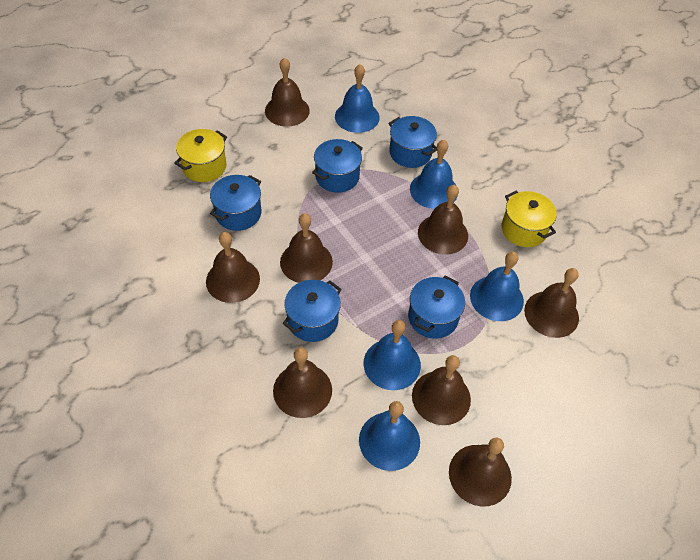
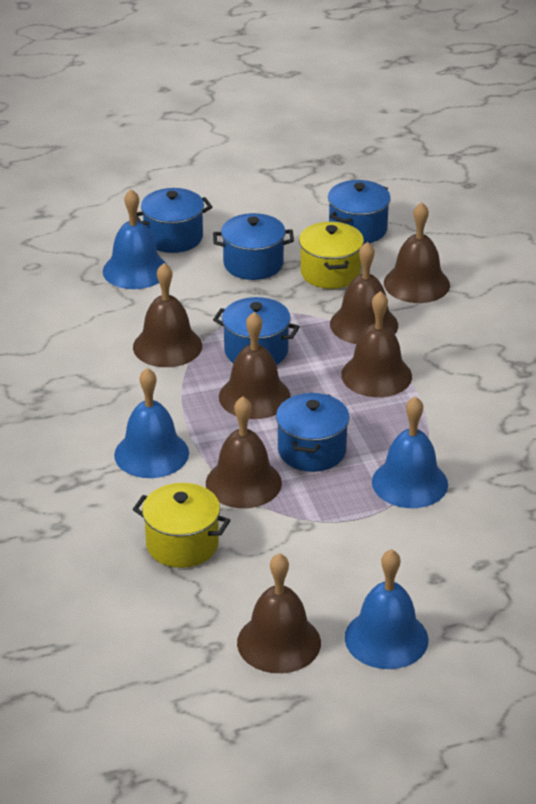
blue bell: [335,64,380,133] [359,401,420,471] [363,320,421,390] [410,140,458,209] [470,251,524,321] = 5 -> [103,189,166,289] [114,368,189,478] [345,549,428,669] [372,396,448,508] = 4
brown bell: [206,232,260,303] [265,57,310,126] [273,347,332,418] [280,213,333,283] [412,355,471,425] [418,185,468,255] [449,438,512,507] [524,268,579,338] = 8 -> [133,263,202,367] [206,396,282,508] [219,312,291,419] [237,553,321,673] [330,242,398,344] [341,291,412,397] [384,202,450,303] = 7

